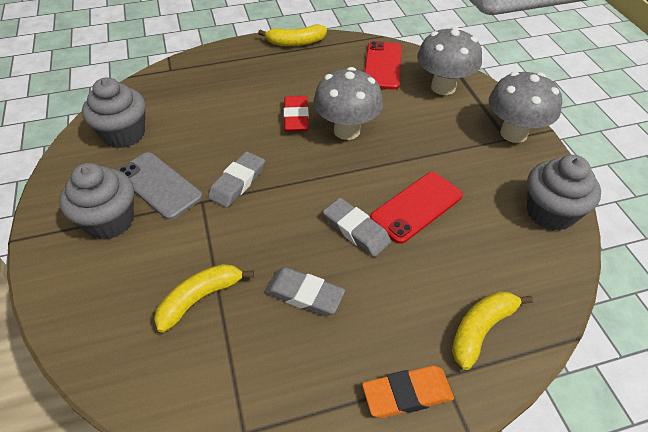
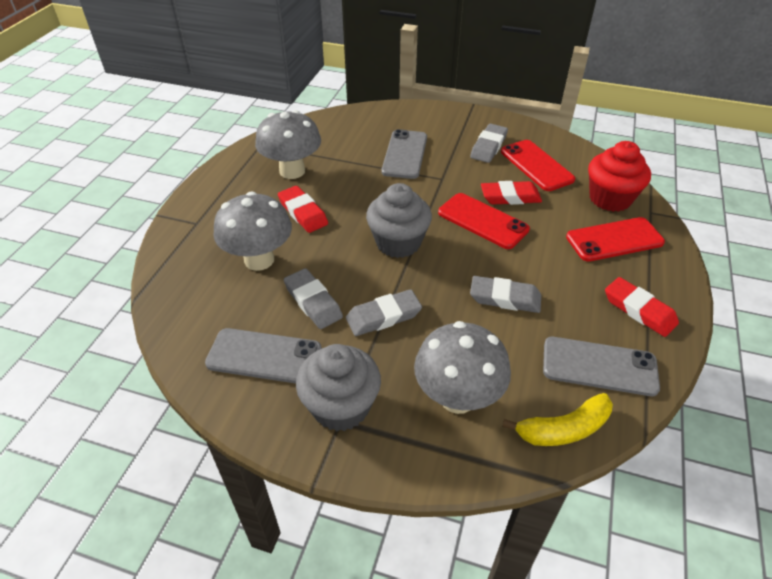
grey cupcake: [59,163,134,240] [82,77,146,148] [527,155,601,231] = 3 -> [296,344,381,431] [366,183,432,258] = 2
grey eraser: [208,151,265,208] [265,267,345,316] [323,198,391,257] = 3 -> [284,268,343,329] [346,289,422,336] [470,124,508,163] [470,276,541,313] = 4
grey phone: [118,152,203,220] = 1 -> [205,328,322,384] [381,129,427,179] [543,337,660,396] = 3
orange eraser: [362,366,454,418] = 1 -> none = 0
red cupcake: none = 0 -> [588,141,651,212] = 1
red eraser: [284,96,309,132] = 1 -> [278,186,328,233] [481,181,542,205] [605,277,679,337] = 3
red phone: [364,41,402,90] [370,172,463,244] = 2 -> [438,193,530,249] [501,140,575,191] [566,217,665,262] = 3
yellow banana: [154,264,254,333] [258,25,327,46] [452,291,533,370] = 3 -> [503,393,613,446] = 1

